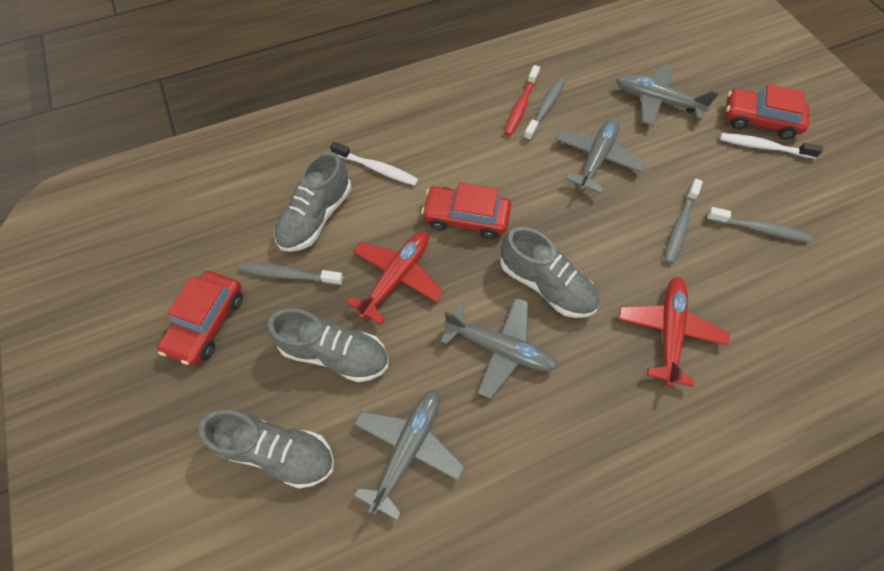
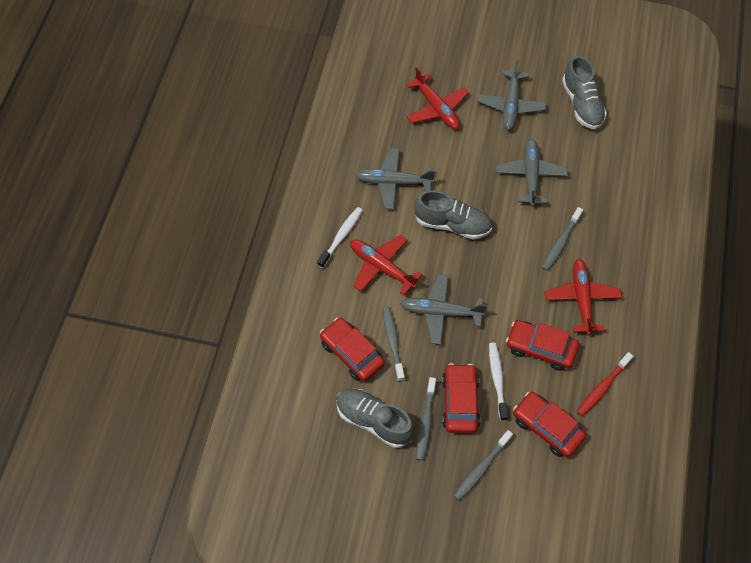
grey shoe: [199,410,334,488] [268,308,389,382] [274,152,351,252] [500,227,599,318] = 4 -> [336,388,415,448] [414,190,492,239] [562,56,607,129] = 3
red car: [157,271,243,365] [421,182,511,239] [725,84,809,139] = 3 -> [320,318,385,382] [442,363,480,433] [506,320,579,371] [513,392,586,457] = 4
red plane: [346,231,443,324] [618,277,729,387] = 2 -> [350,235,422,295] [406,67,469,130] [545,259,622,335] = 3

